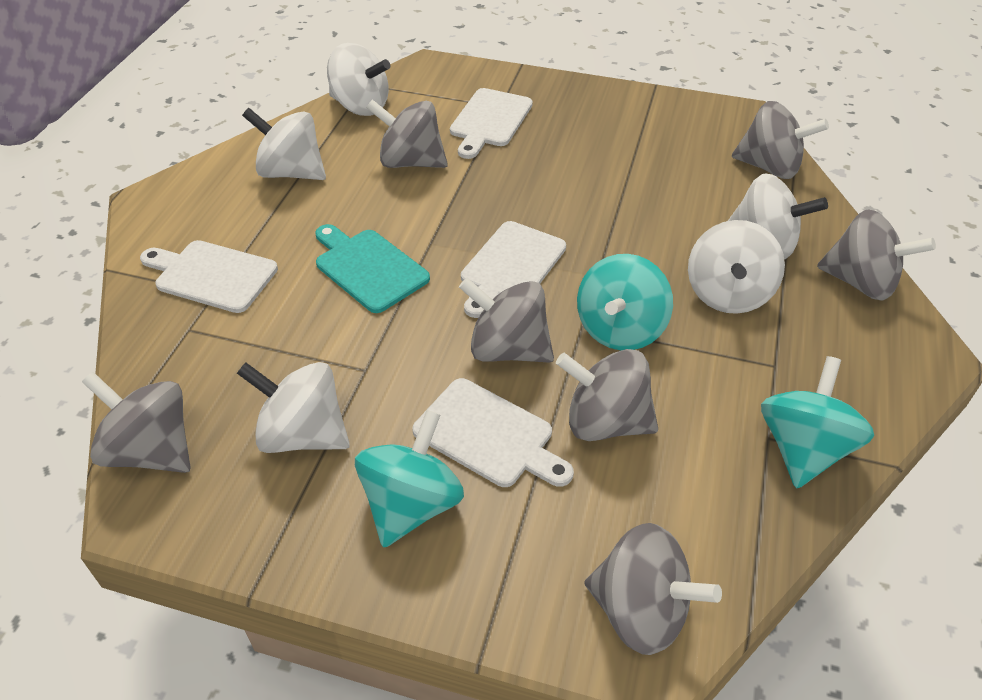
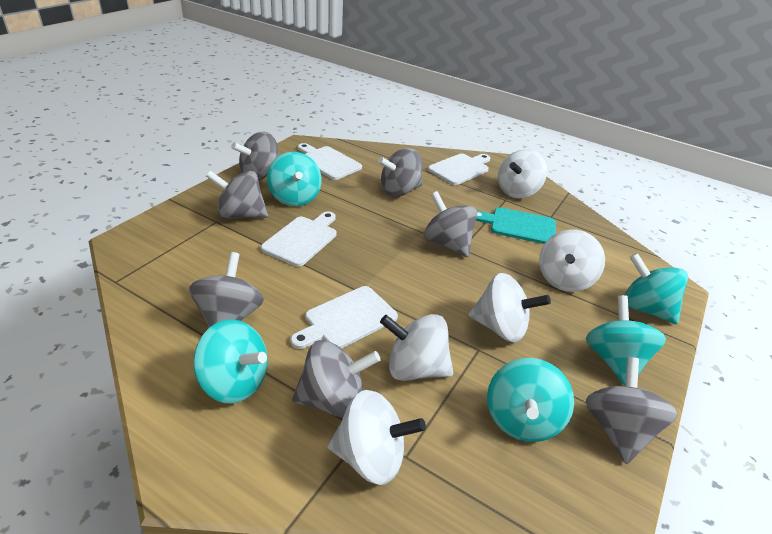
turquoise spinning top: [355,410,464,548] [577,254,673,350] [761,356,874,489] = 3 -> [193,319,268,404] [267,152,322,206] [487,358,574,442] [586,295,666,386] [625,253,688,324] = 5

